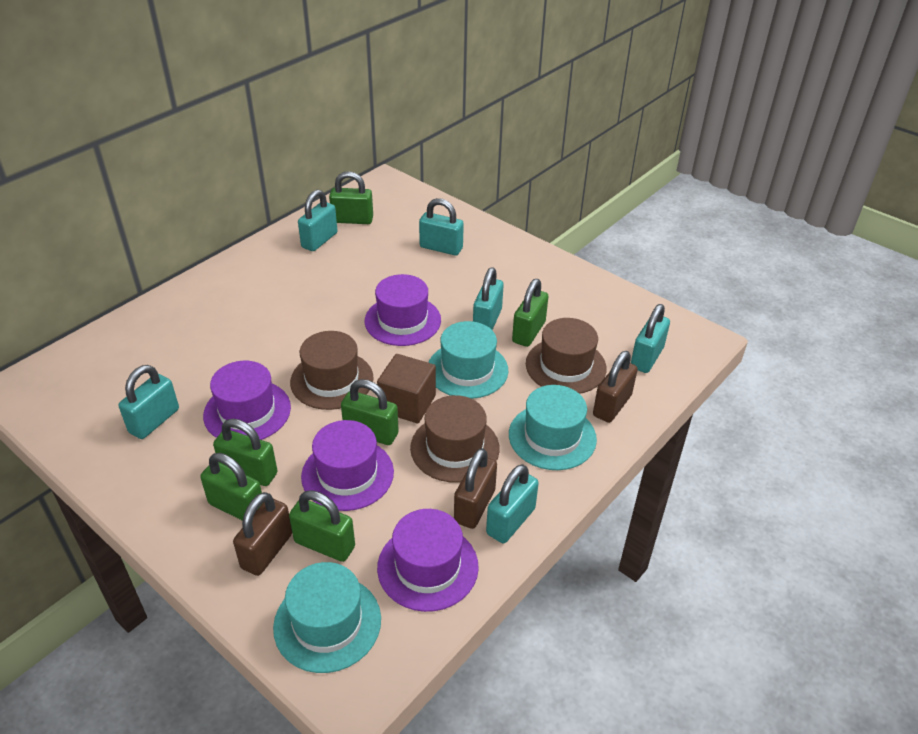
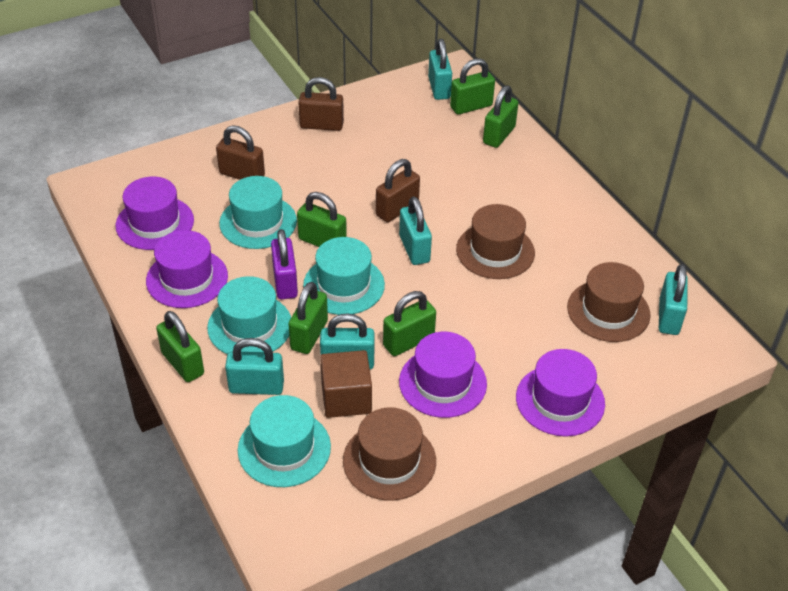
purple padlock: none = 0 -> [271,229,298,299] = 1
turquoise hat: [273,562,381,673] [428,321,508,399] [509,385,597,470] = 3 -> [207,276,291,354] [219,176,297,249] [238,395,331,487] [303,237,385,315] = 4
turquoise padlock: [118,365,179,439] [298,190,338,251] [419,198,464,255] [473,267,504,330] [486,464,539,543] [631,304,670,373] = 6 -> [225,338,284,395] [320,313,375,369] [399,197,432,265] [428,39,452,100] [659,264,688,335] = 5

